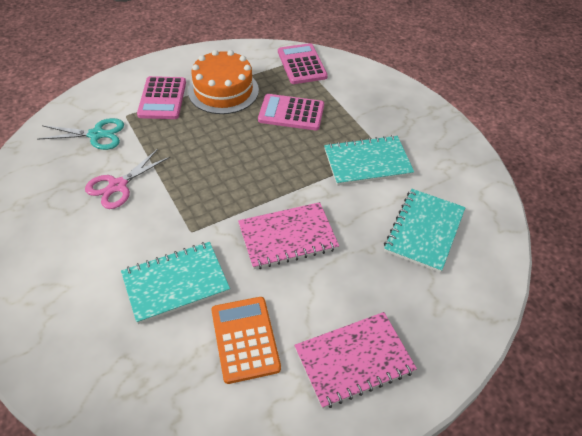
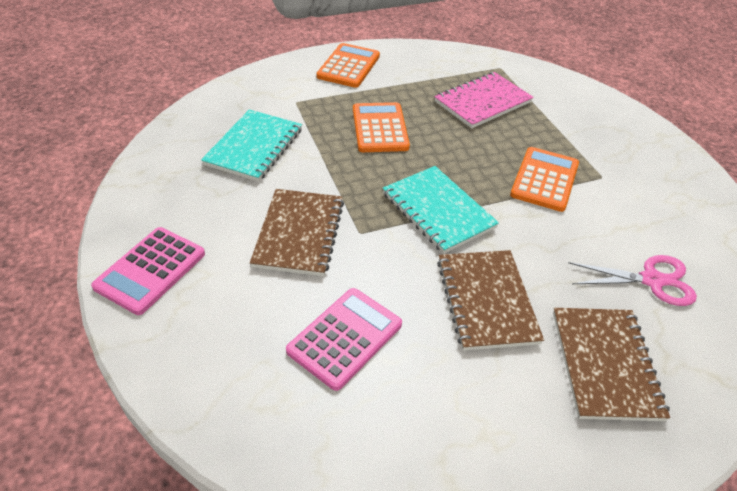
brown notebook: none = 0 -> [250,189,344,276] [437,250,544,351] [553,308,670,421] = 3
orange cake: [188,50,259,114] = 1 -> none = 0
orange calculator: [211,297,281,384] = 1 -> [316,43,380,88] [353,102,410,152] [510,147,579,212] = 3
pink calculator: [137,76,186,119] [258,94,324,130] [278,43,328,84] = 3 -> [91,227,205,315] [286,288,402,391] = 2
pink notebook: [238,202,339,269] [294,312,417,409] = 2 -> [434,72,534,128] = 1
turquoise notebook: [121,242,230,324] [324,135,414,186] [384,189,466,273] = 3 -> [201,109,302,182] [383,166,499,254] = 2
turquoise scissors: [37,118,124,150] = 1 -> none = 0

